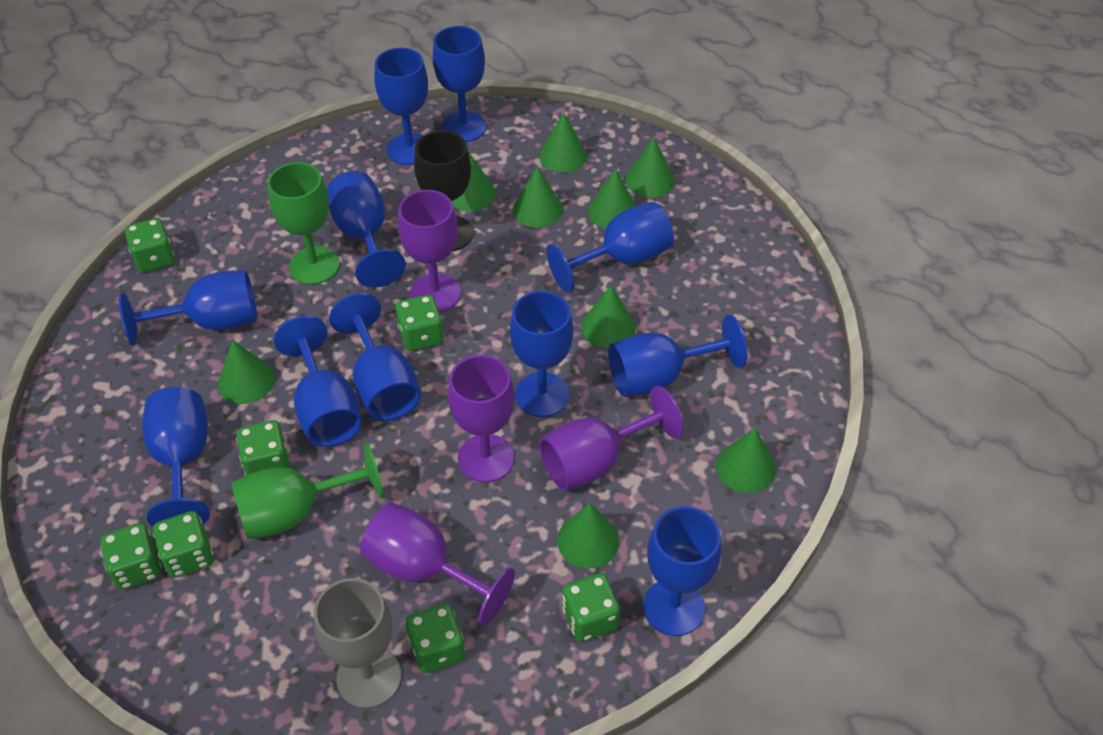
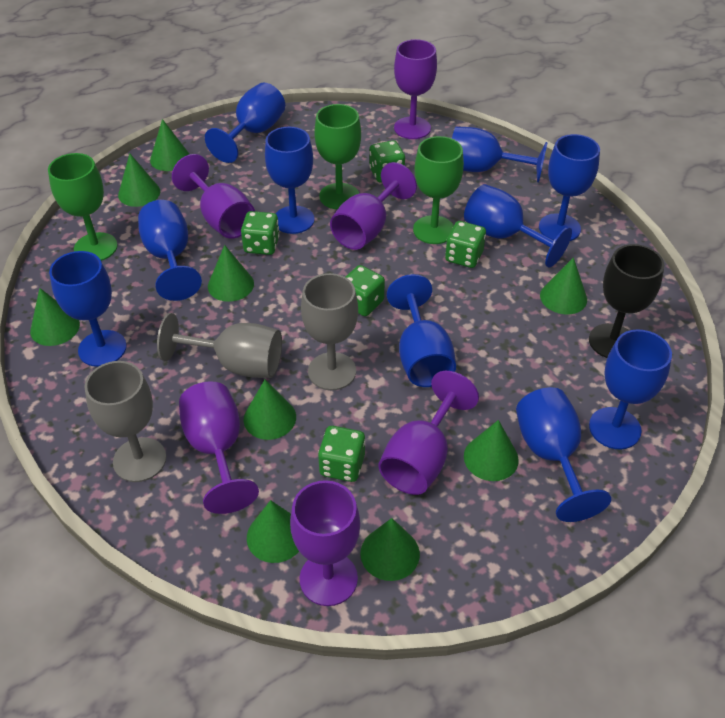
blue goblet: [119,270,257,345] [142,387,210,527] [274,316,362,447] [327,171,406,288] [329,293,421,421] [374,48,428,165] [433,26,486,142] [510,291,573,417] [547,202,674,293] [608,315,747,397] [643,506,721,636] = 11 -> [49,251,127,367] [138,200,202,301] [205,83,285,163] [265,127,315,234] [387,274,456,387] [452,127,548,182] [464,184,572,267] [516,387,611,522] [539,134,600,241] [589,329,672,450] = 10
green dice: [100,523,162,590] [125,218,175,273] [153,511,213,578] [236,420,290,476] [396,294,444,351] [406,604,465,673] [562,573,620,642] = 7 -> [241,211,280,255] [318,426,365,482] [346,265,385,316] [369,140,405,183] [445,221,486,268] = 5
green goblet: [231,442,384,539] [268,162,339,285] = 2 -> [48,153,118,261] [314,104,361,209] [413,136,464,244] = 3
grey goblet: [314,578,401,708] = 1 -> [84,361,166,482] [157,313,282,378] [301,273,358,390] = 3
purple goblet: [360,503,515,626] [398,190,461,313] [448,355,515,483] [539,386,684,491] = 4 -> [172,154,255,239] [179,381,259,514] [290,480,360,606] [330,162,417,250] [378,371,479,495] [394,39,437,139] = 6

